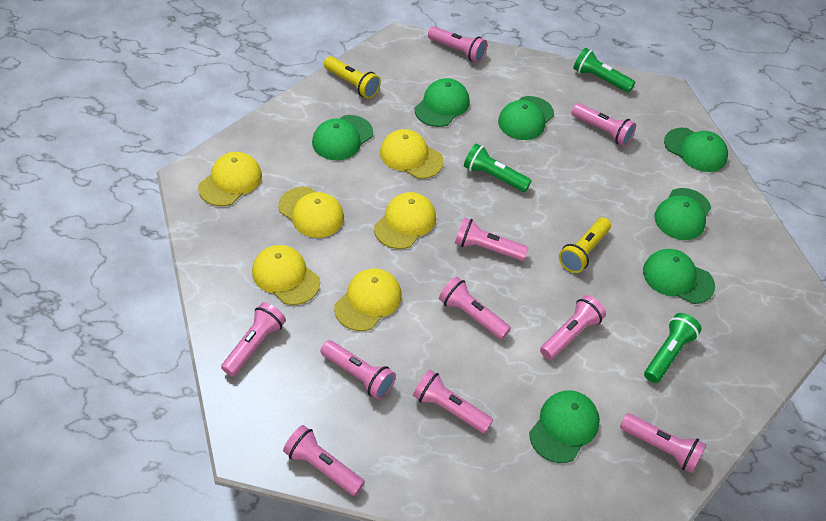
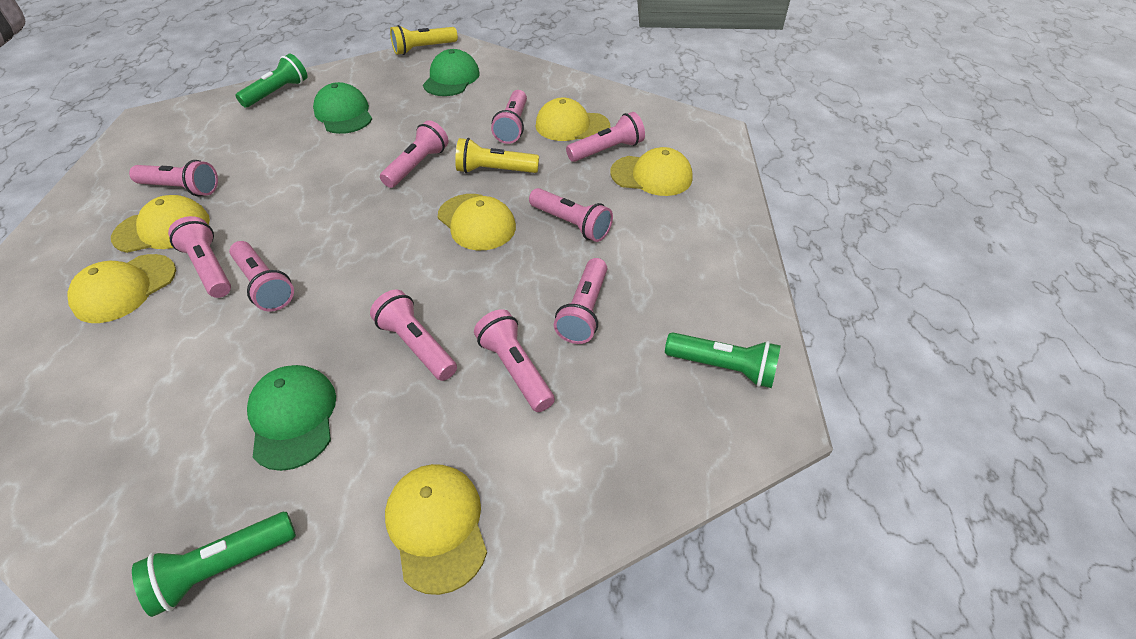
green cap: [312,115,373,160] [415,78,470,127] [498,96,554,140] [529,390,600,463] [643,249,715,304] [655,188,711,240] [664,128,728,172] = 7 -> [247,365,336,471] [313,82,372,134] [423,49,480,96] = 3

